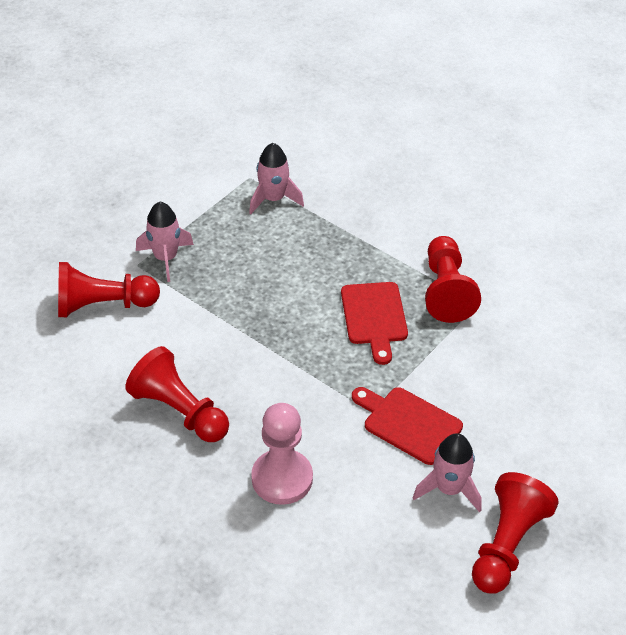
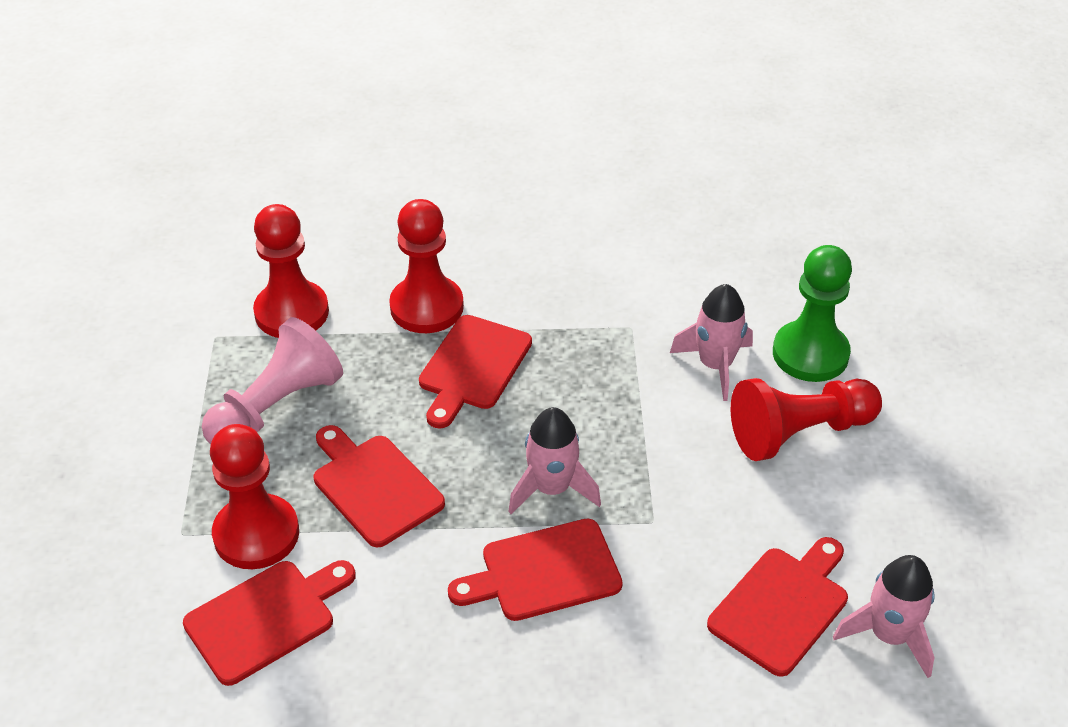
green pawn: none = 0 -> [773,245,852,382] = 1
red cutting board: [341,282,408,365] [352,387,463,465] = 2 -> [183,560,356,686] [314,425,445,547] [419,315,532,429] [448,519,623,621] [707,537,848,677] = 5

